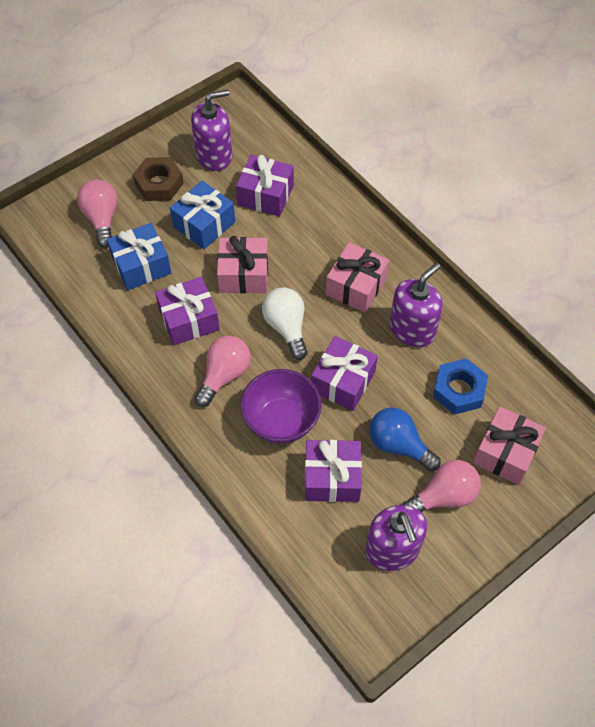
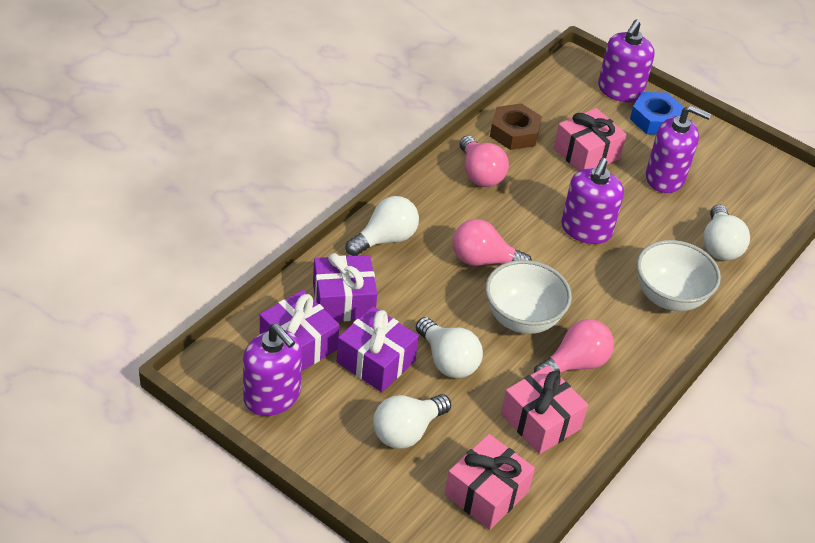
blue gift: [107,223,171,290] [170,181,235,249] = 2 -> none = 0
blue light bulb: [369,407,441,472] = 1 -> none = 0
purple bowl: [240,369,322,444] = 1 -> none = 0
purple gift: [155,277,220,345] [236,155,294,217] [305,440,362,502] [311,336,378,411] = 4 -> [260,290,339,371] [313,253,377,321] [337,306,419,392] = 3
purple soap dispenser: [191,89,232,171] [365,505,427,571] [390,263,443,347] = 3 -> [243,323,302,416] [561,158,624,244] [598,20,655,102] [646,105,711,193] = 4
white bowl: none = 0 -> [485,260,572,334] [637,240,721,311] = 2
white light bulb: [262,287,308,360] = 1 -> [345,196,419,256] [373,394,451,449] [416,317,483,378] [703,205,750,261] = 4

